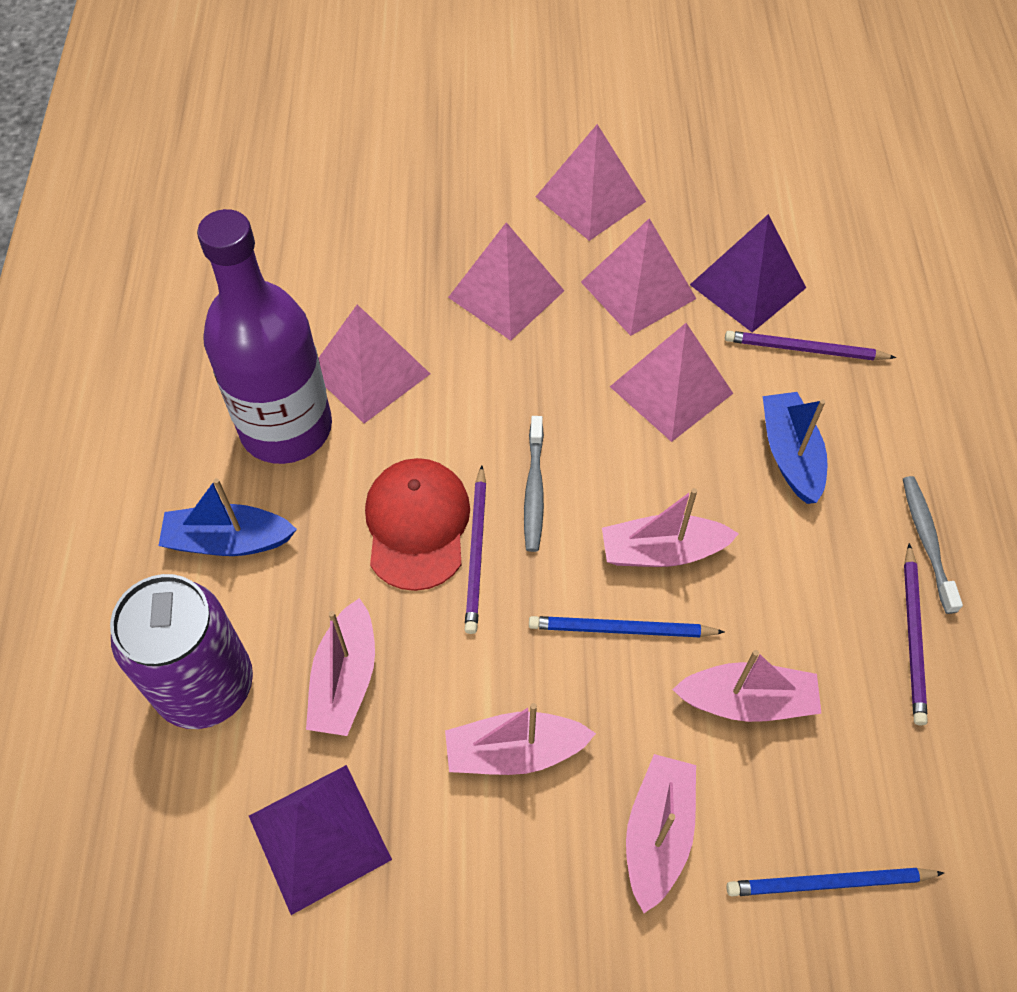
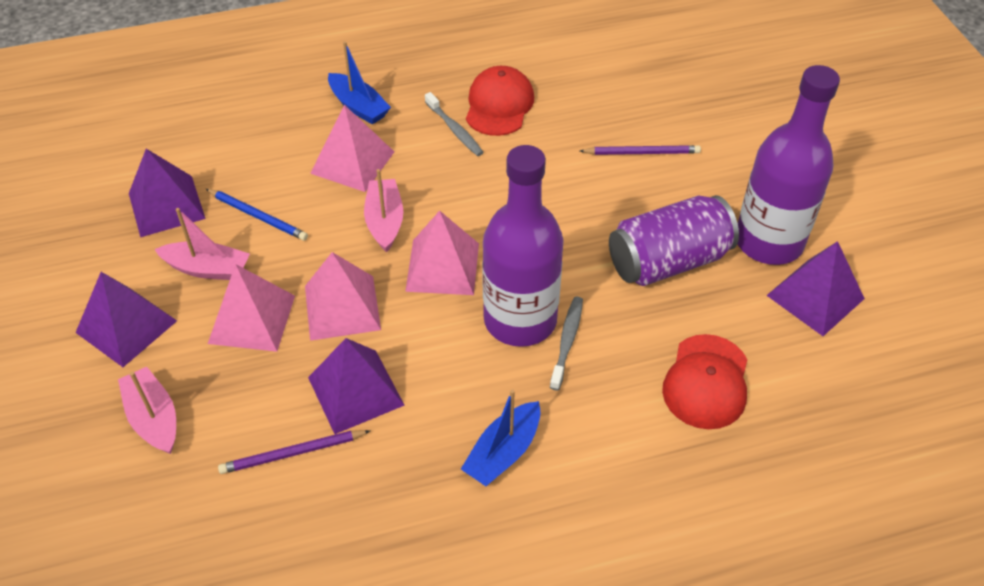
blue pencil: [529,616,725,637] [726,868,944,896] = 2 -> [206,189,308,240] = 1
pink boat: [306,598,375,736] [445,703,596,775] [602,488,739,567] [626,754,696,913] [672,650,822,722] = 5 -> [118,367,176,454] [154,208,250,280] [364,169,403,252] = 3
pink pyramid: [319,304,430,423] [448,222,564,341] [536,124,646,241] [581,218,696,336] [610,323,733,442] = 5 -> [208,264,295,352] [305,252,381,341] [310,105,394,192] [405,211,479,295] = 4
purple bottle: [197,209,332,464] = 1 -> [482,145,564,347] [738,65,840,265] = 2
purple pencil: [465,465,486,634] [725,331,896,361] [904,543,928,726] = 3 -> [218,430,370,474] [580,145,701,155] = 2
purple pyramid: [249,765,392,915] [690,214,806,332] = 2 -> [75,272,177,367] [129,149,206,237] [308,338,405,434] [766,241,865,336] = 4
red cap: [365,458,470,591] = 1 -> [466,66,534,136] [662,334,747,429] = 2

